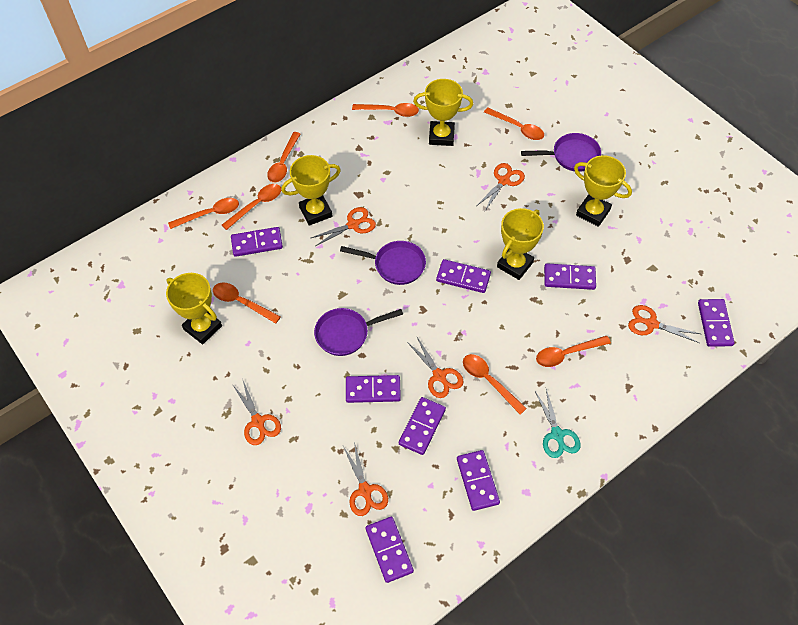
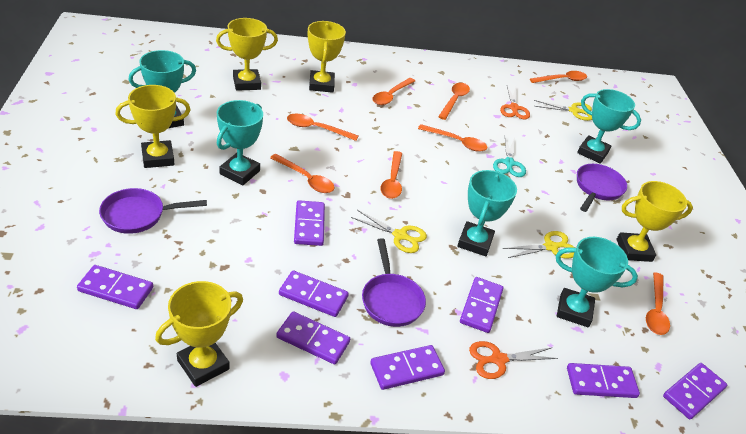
orange scissors: [232,381,281,445] [311,207,376,246] [343,442,388,516] [407,337,463,398] [478,163,525,211] [628,305,700,343] = 6 -> [469,341,558,379] [500,86,530,120] = 2
turquoise trophy: none = 0 -> [129,50,196,128] [217,100,263,185] [457,170,517,256] [556,237,638,327] [577,89,641,164] = 5
yellow scissors: none = 0 -> [351,210,427,253] [503,231,575,258] [534,100,592,121] = 3

